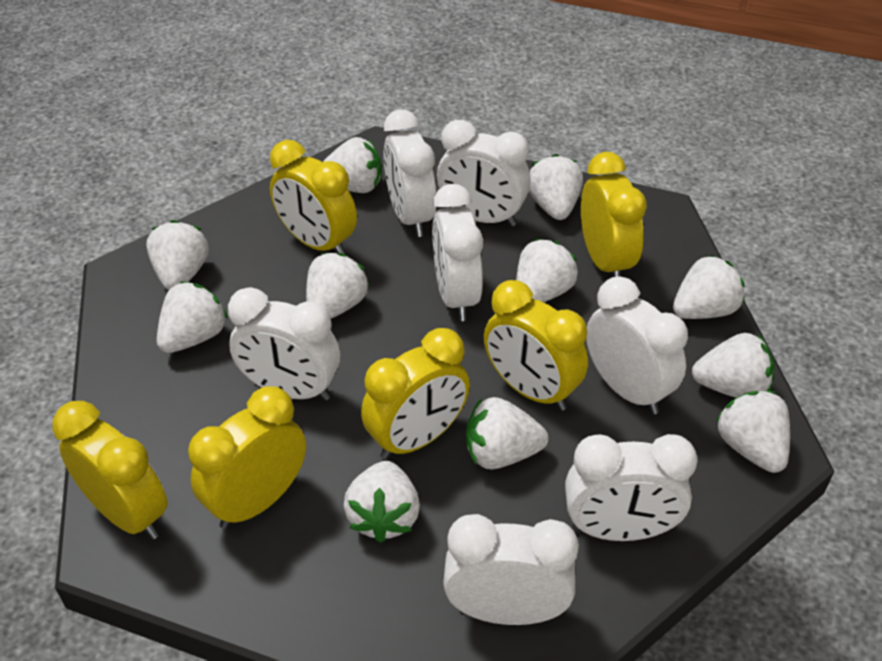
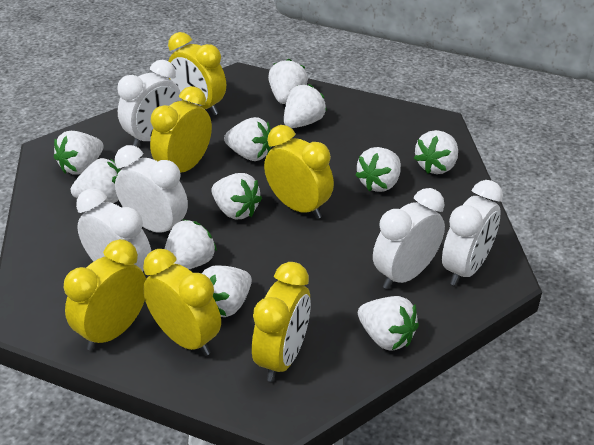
white clock: [228,287,340,401] [383,109,437,237] [432,184,483,321] [437,120,531,227] [443,514,579,625] [565,434,697,541] [586,276,688,414] = 7 -> [76,188,151,272] [115,145,188,233] [117,60,182,147] [373,188,445,289] [442,180,503,286] = 5

